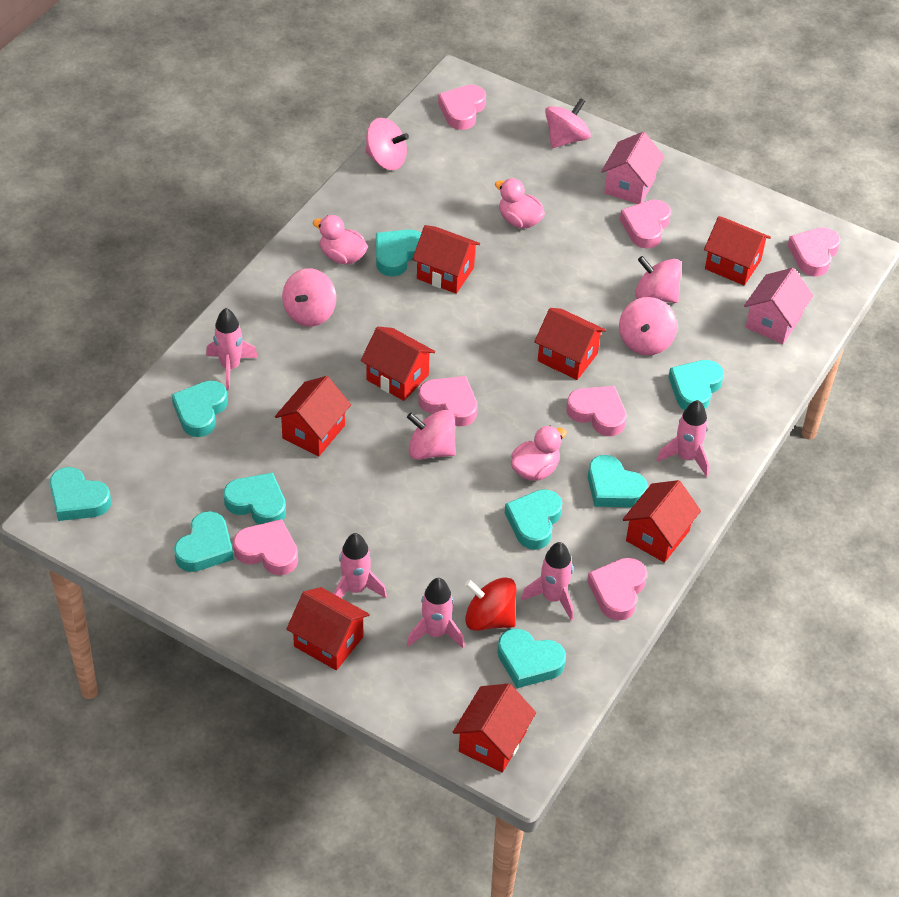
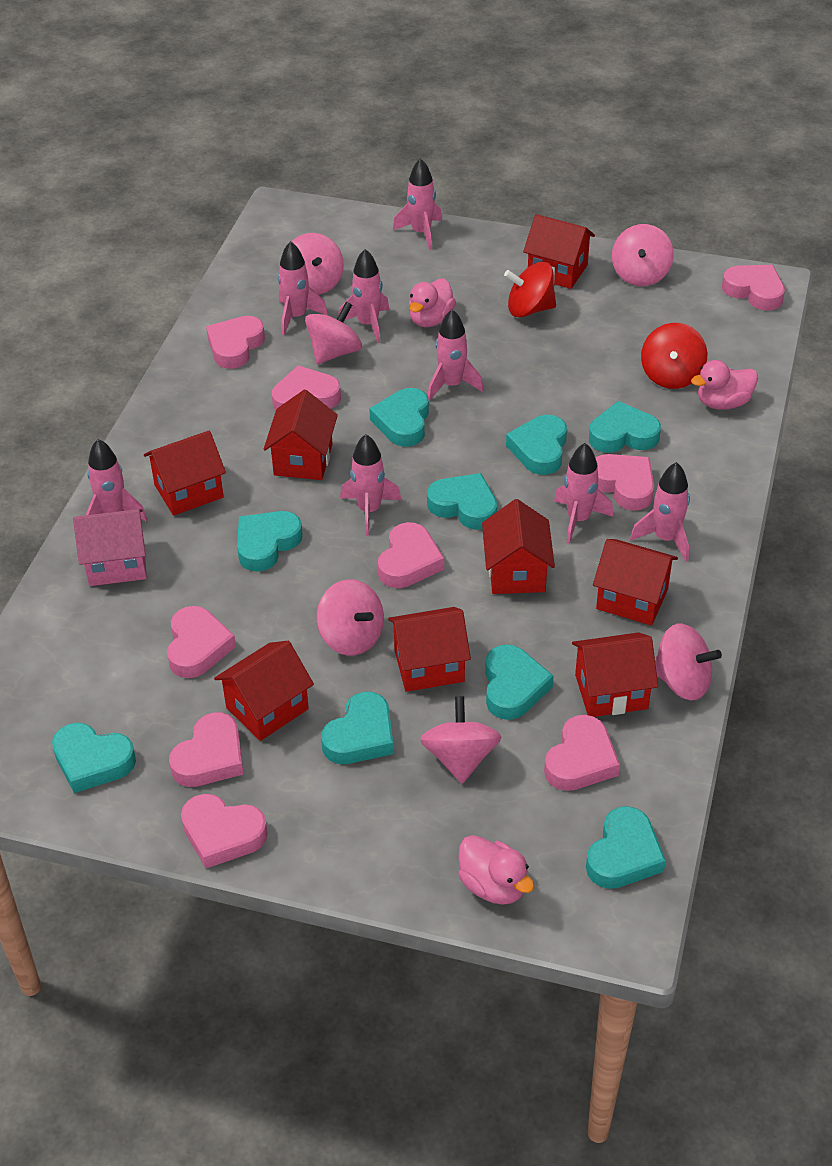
pink heart: [233,519,298,575] [418,376,477,426] [438,85,486,130] [566,386,626,436] [587,558,647,621] [620,200,671,249] [788,227,840,276] = 7 -> [167,606,236,678] [169,712,244,787] [181,794,268,868] [206,316,265,369] [272,365,341,411] [378,522,444,588] [544,715,620,791] [595,454,654,511] [722,265,785,310] = 9
pink house: [601,132,665,204] [744,268,814,344] = 2 -> [73,509,147,586] = 1
pink rocket: [206,308,258,389] [333,533,387,598] [407,578,465,648] [521,542,574,621] [657,400,709,477] = 5 -> [86,439,147,521] [278,241,328,335] [338,249,389,343] [340,434,401,536] [393,158,442,250] [428,309,484,401] [554,443,613,544] [630,462,690,562] = 8
red spinning top: [465,577,516,631] = 1 -> [504,262,556,317] [641,323,707,389] = 2

